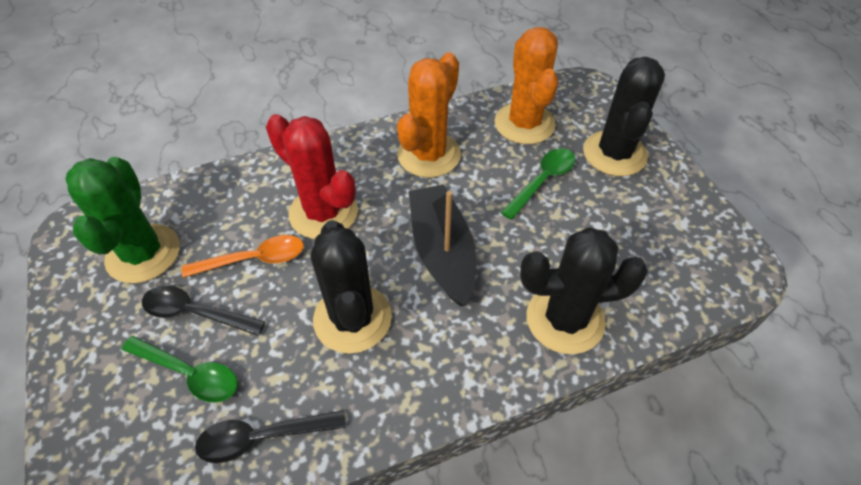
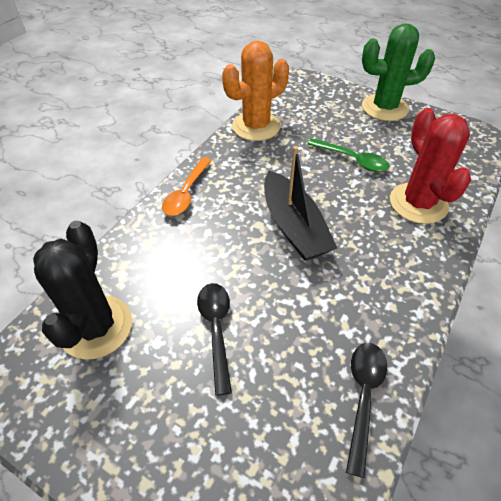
black cactus: [311,220,392,354] [520,227,648,354] [583,57,665,176] = 3 -> [33,221,132,360] = 1
green spoon: [121,336,237,403] [501,148,575,220] = 2 -> [307,138,389,172] = 1
orange cactus: [397,52,461,178] [495,27,558,144] = 2 -> [222,41,289,141] = 1

